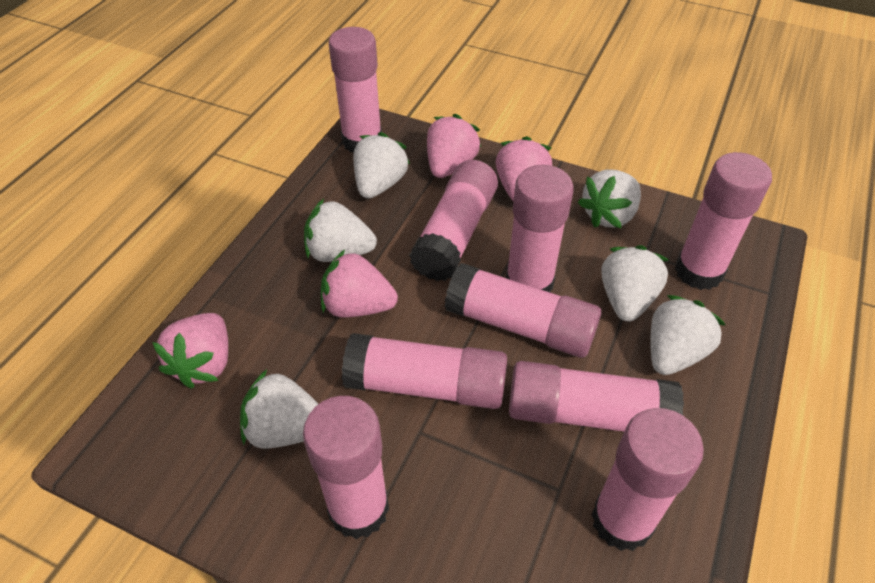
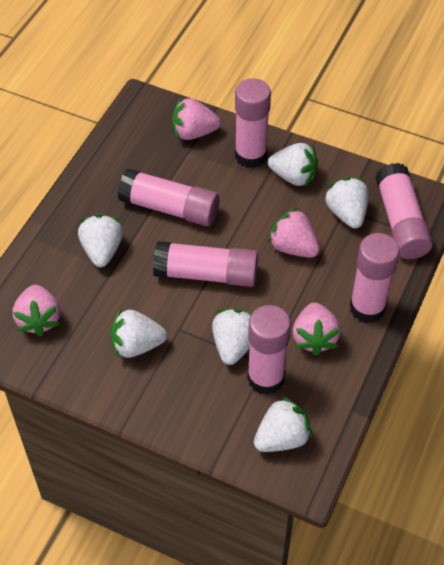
pink glue stick: [303,396,389,539] [328,27,382,152] [342,333,507,409] [409,160,498,281] [445,263,601,358] [506,165,574,292] [509,361,684,432] [591,408,704,551] [675,152,772,290] = 9 -> [118,168,219,226] [153,241,258,287] [235,78,271,168] [247,305,291,395] [350,233,400,323] [375,163,433,259] = 6

